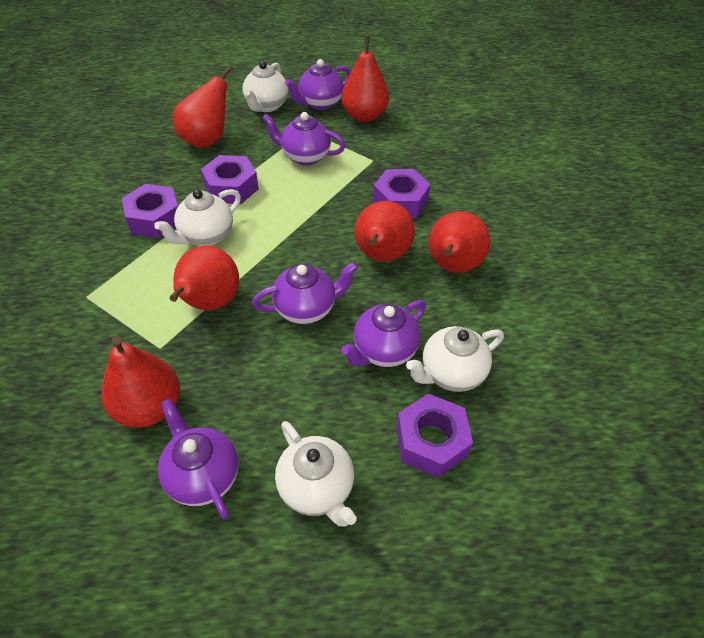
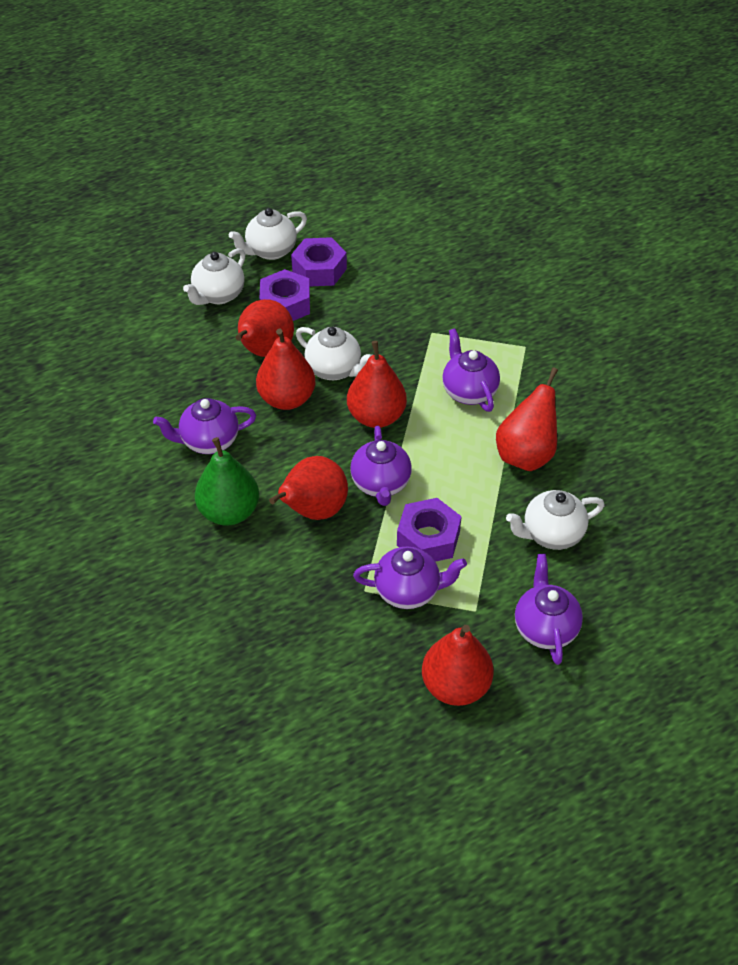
green pear: none = 0 -> [195,437,259,526] = 1
purple nut: [122,184,178,238] [201,155,259,204] [373,169,431,218] [396,394,473,478] = 4 -> [260,269,310,321] [291,237,347,286] [397,498,462,562] = 3

